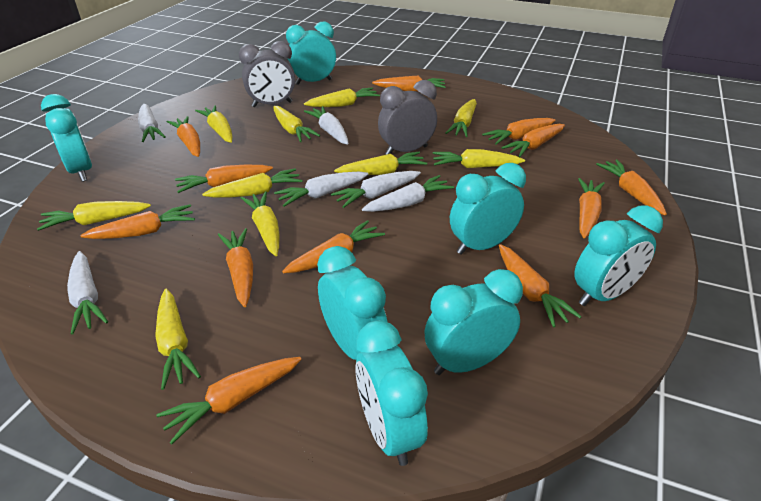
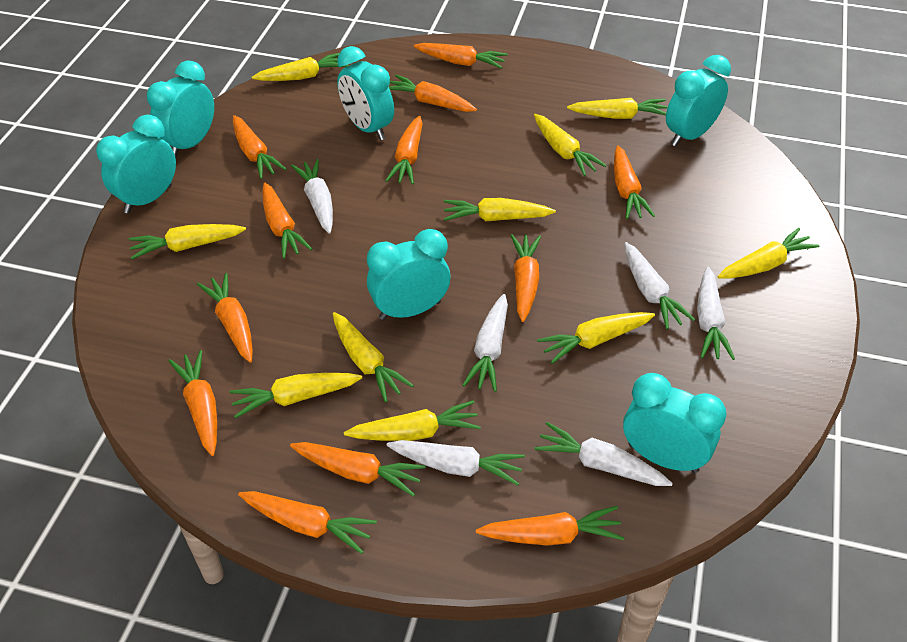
grey clock: [239,41,295,107] [378,80,437,155] = 2 -> none = 0
turquoise clock: [41,94,92,182] [286,21,336,85] [317,246,388,360] [355,320,428,466] [424,269,523,375] [450,163,526,255] [574,205,663,306] = 7 -> [96,115,176,213] [147,60,214,158] [337,46,394,141] [367,229,450,320] [623,373,726,473] [666,55,731,146] = 6

